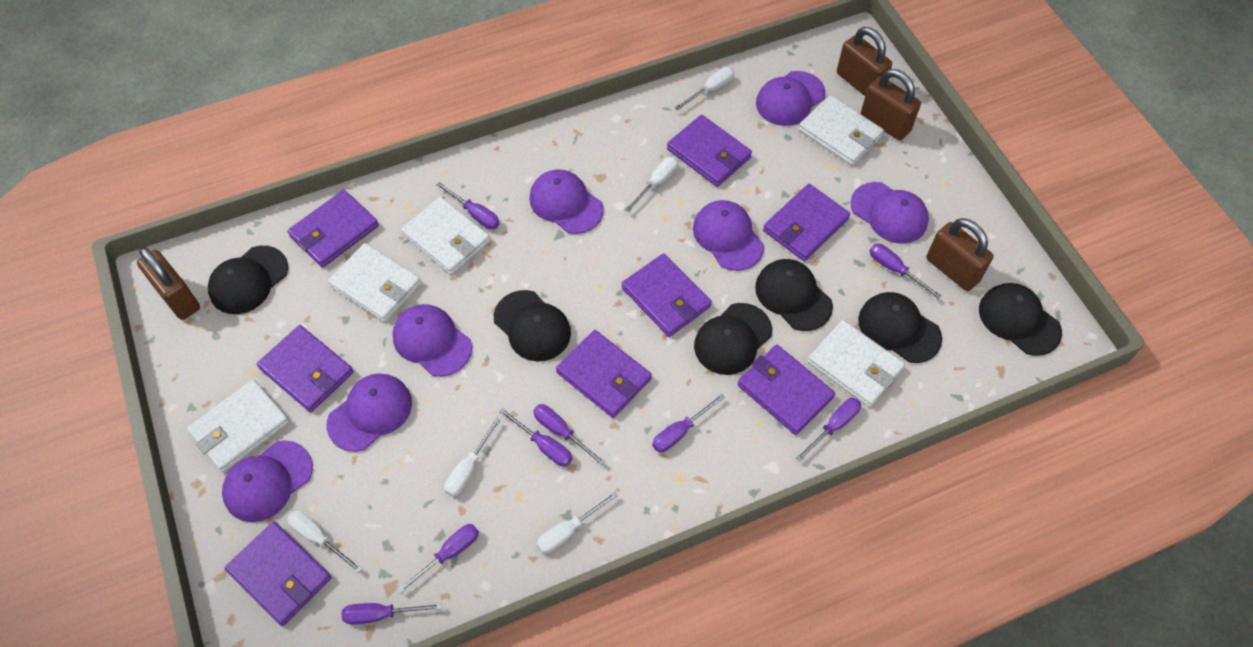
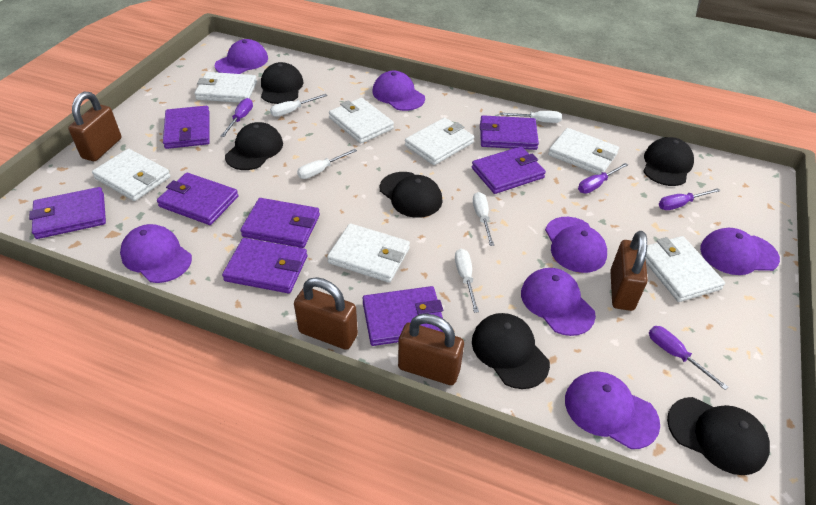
purple screwdriver: [341,603,442,625] [397,524,479,594] [436,182,500,229] [499,408,572,466] [533,404,605,466] [652,393,725,452] [796,398,861,462] [870,244,941,298] = 8 -> [221,98,253,137] [578,163,628,193] [649,326,728,390] [659,188,720,210] = 4
white wallet: [187,379,289,472] [328,243,421,322] [401,197,490,275] [799,95,884,165] [808,320,905,407] = 5 -> [92,149,171,201] [194,72,257,103] [327,223,410,283] [329,98,394,143] [405,118,474,165] [548,128,619,175] [645,236,725,302] = 7

